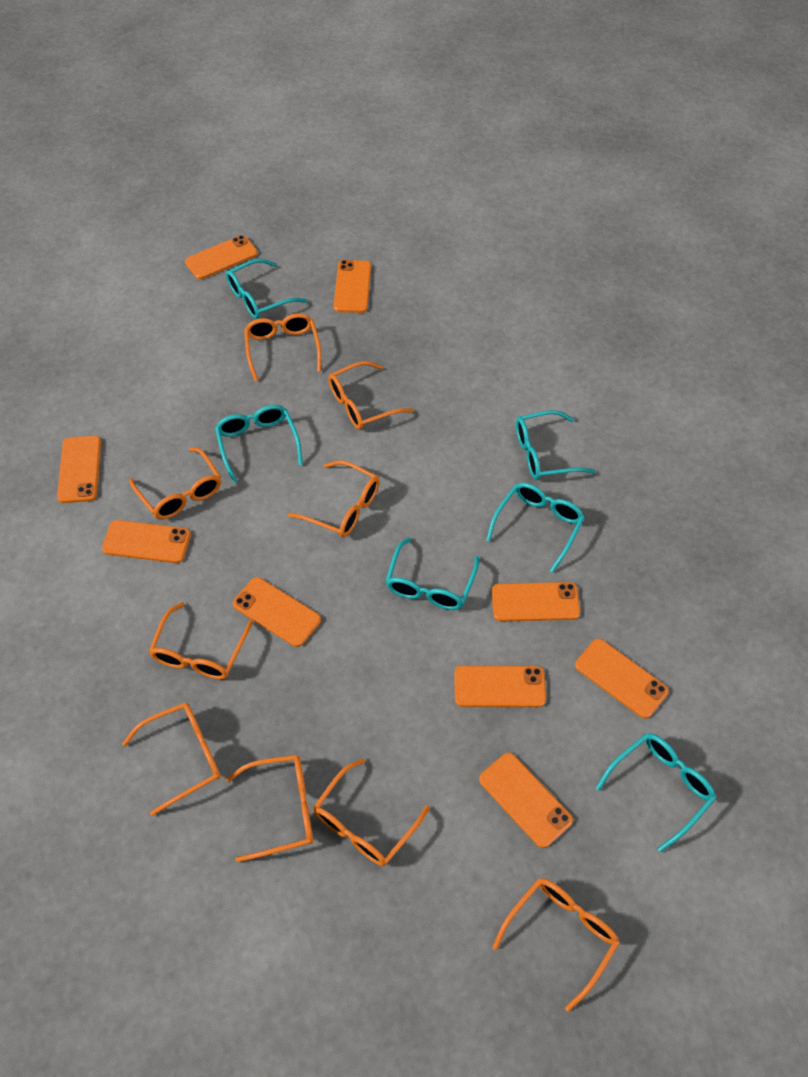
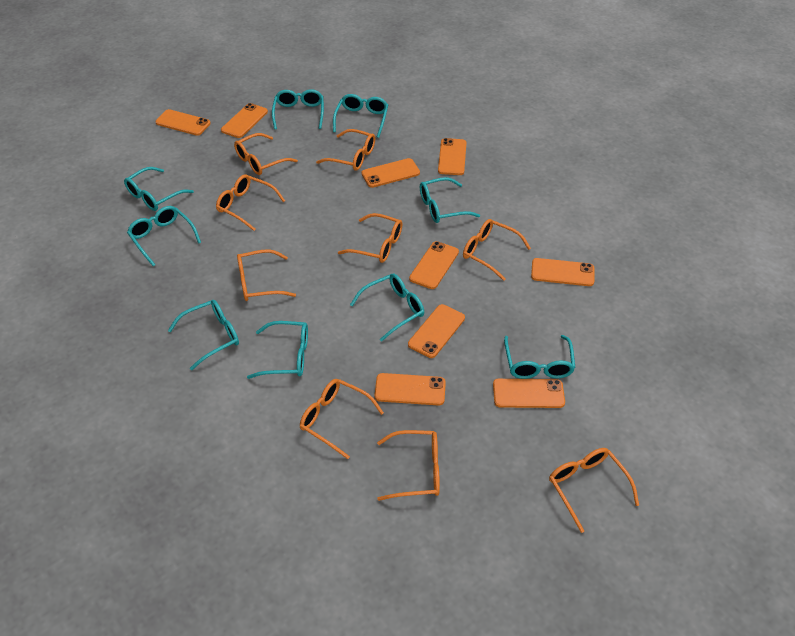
turquoise glasses: [215,405,303,483] [226,259,307,319] [386,538,479,610] [486,482,585,573] [516,410,596,480] [596,733,716,852] = 6 -> [124,167,194,211] [127,206,201,266] [168,300,239,370] [247,321,308,379] [272,89,324,129] [333,94,388,138] [350,274,424,342] [420,177,480,223] [504,335,575,379] = 9

